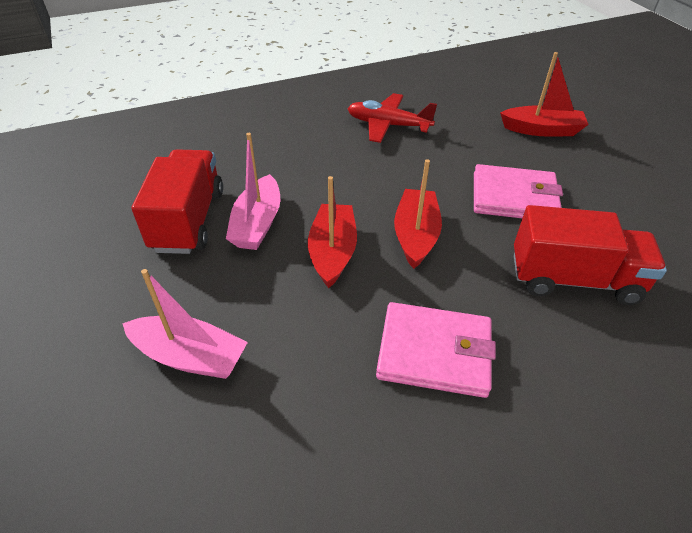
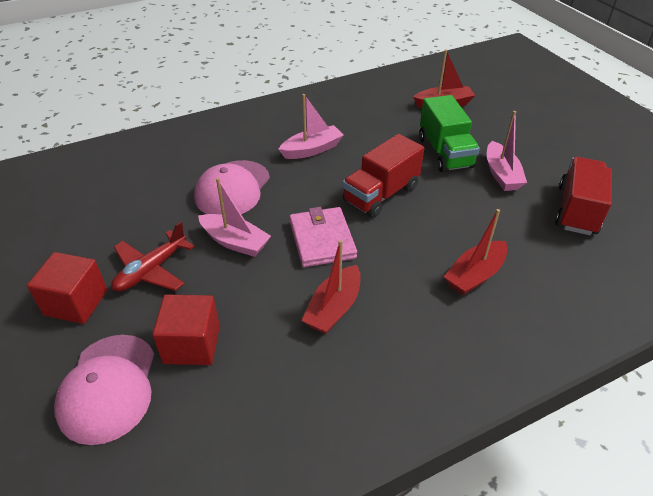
green truck: none = 0 -> [419,95,480,172] = 1
pink boat: [122,269,248,379] [226,133,280,250] = 2 -> [198,178,271,257] [279,94,344,159] [487,111,527,191] = 3
pink cap: none = 0 -> [54,335,154,445] [194,160,270,215] = 2
pink wallet: [376,302,496,398] [474,164,563,218] = 2 -> [289,207,357,267] = 1
red cube: none = 0 -> [27,252,107,324] [152,295,220,365] = 2

